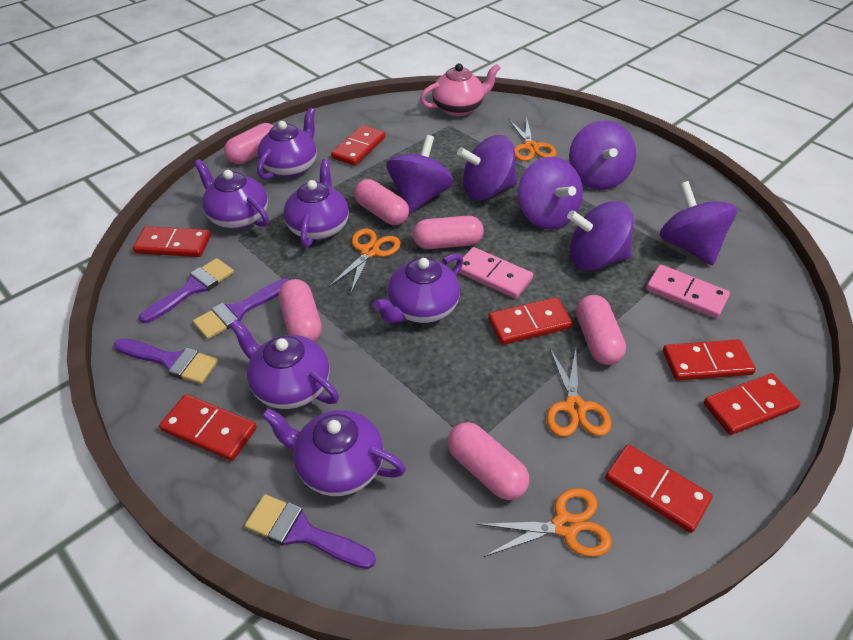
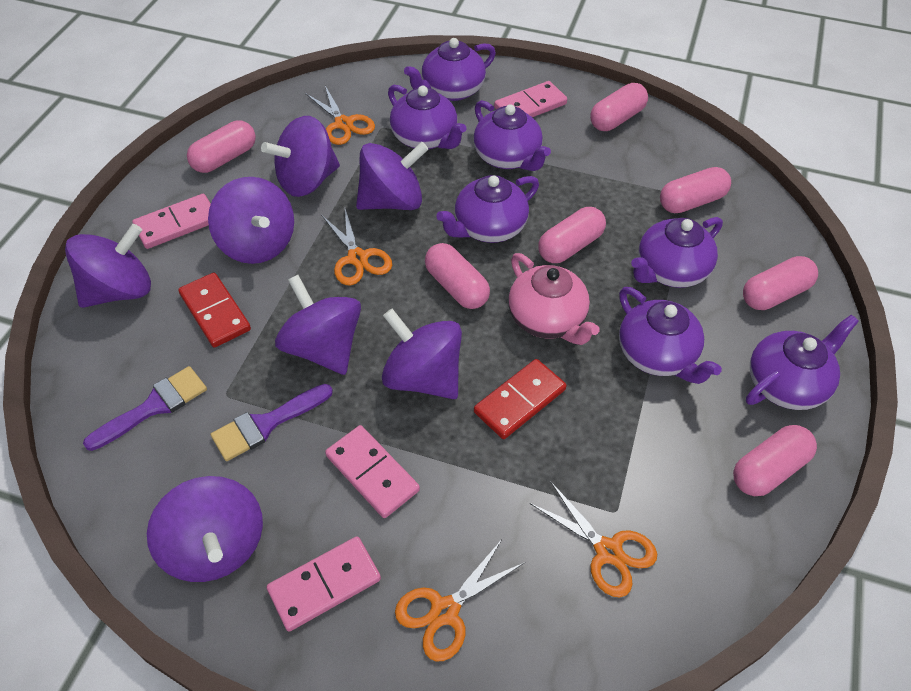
pink capsule: [224,123,274,164] [279,279,322,342] [354,179,409,225] [413,216,484,249] [448,422,529,500] [576,295,626,365] = 6 -> [187,120,256,173] [425,243,490,309] [538,207,606,263] [590,83,648,131] [660,167,731,213] [733,425,817,496] [743,256,818,310] = 7
pink domino: [459,247,533,299] [646,265,730,318] = 2 -> [132,194,211,249] [267,536,381,632] [325,425,420,518] [494,81,567,117] = 4
purple brush: [114,338,218,384] [139,258,234,323] [193,278,289,339] [245,494,376,569] = 4 -> [83,366,207,451] [211,384,333,461] = 2
purple spinning top: [386,135,453,214] [457,135,517,200] [518,156,583,230] [567,201,634,271] [569,120,636,190] [660,181,737,265] = 6 -> [65,224,151,308] [147,476,263,582] [208,177,294,264] [261,116,340,197] [275,275,361,375] [356,142,428,210] [382,309,462,399] = 7
purple teapot: [194,159,269,229] [229,319,339,409] [257,108,317,180] [262,408,406,496] [283,159,349,248] [374,253,464,323] = 6 -> [388,85,466,150] [404,38,496,101] [436,175,539,243] [473,100,551,171] [619,287,722,384] [631,217,723,288] [746,315,859,410] = 7
red domino: [133,226,211,257] [159,394,257,461] [331,125,385,166] [488,297,573,345] [605,444,713,533] [663,339,756,381] [703,373,801,435] = 7 -> [178,273,251,347] [474,359,566,439] = 2

